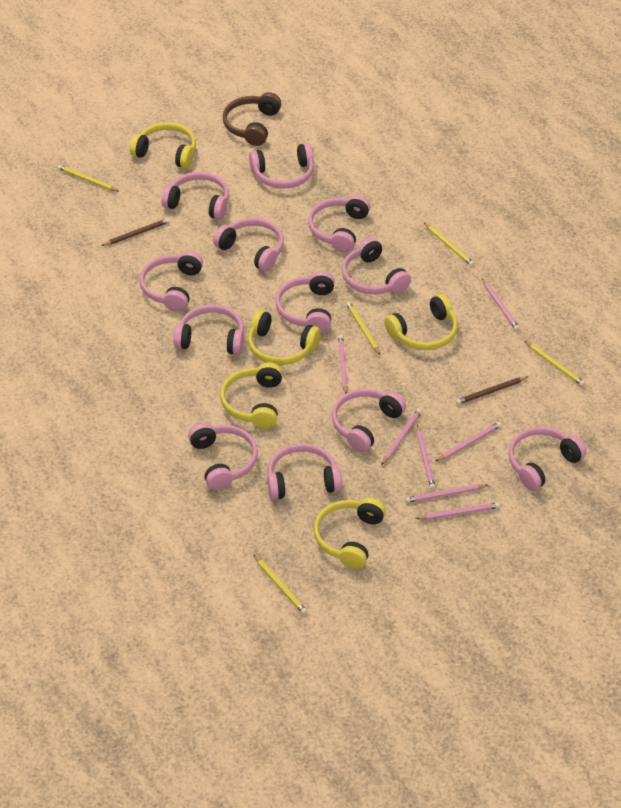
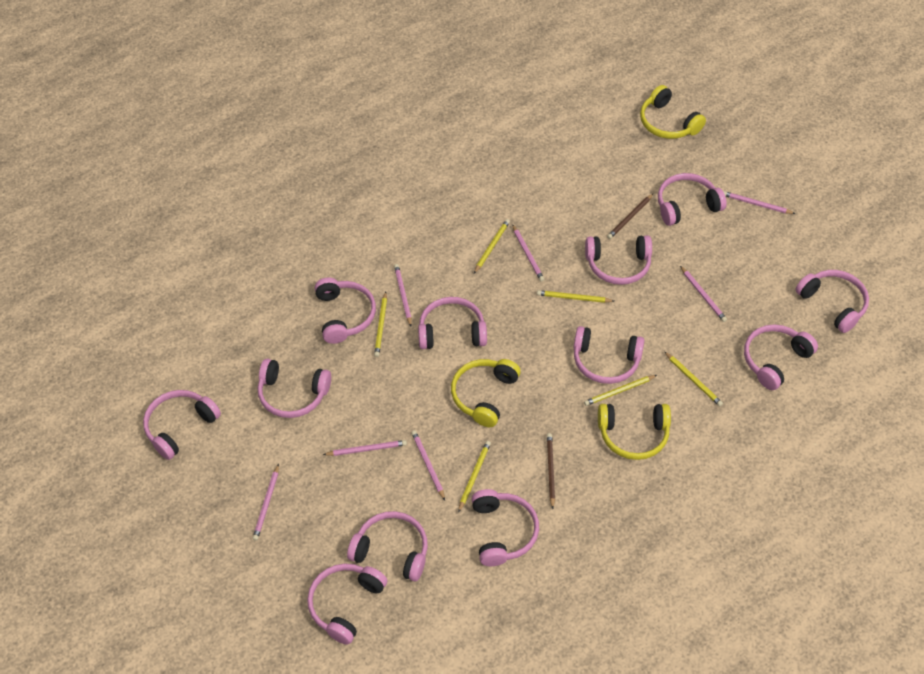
brown headphones: [223,92,281,146] = 1 -> none = 0
yellow headphones: [130,122,196,169] [220,362,283,429] [248,310,321,365] [314,498,386,569] [384,294,458,350] = 5 -> [451,359,521,427] [598,404,671,460] [640,85,706,139] = 3
yellow pencil: [57,165,119,191] [254,555,307,614] [346,301,380,355] [424,223,474,266] [525,341,585,386] = 5 -> [374,292,387,357] [458,441,491,513] [474,219,510,273] [537,290,614,303] [584,375,657,406] [664,351,723,406] = 6

